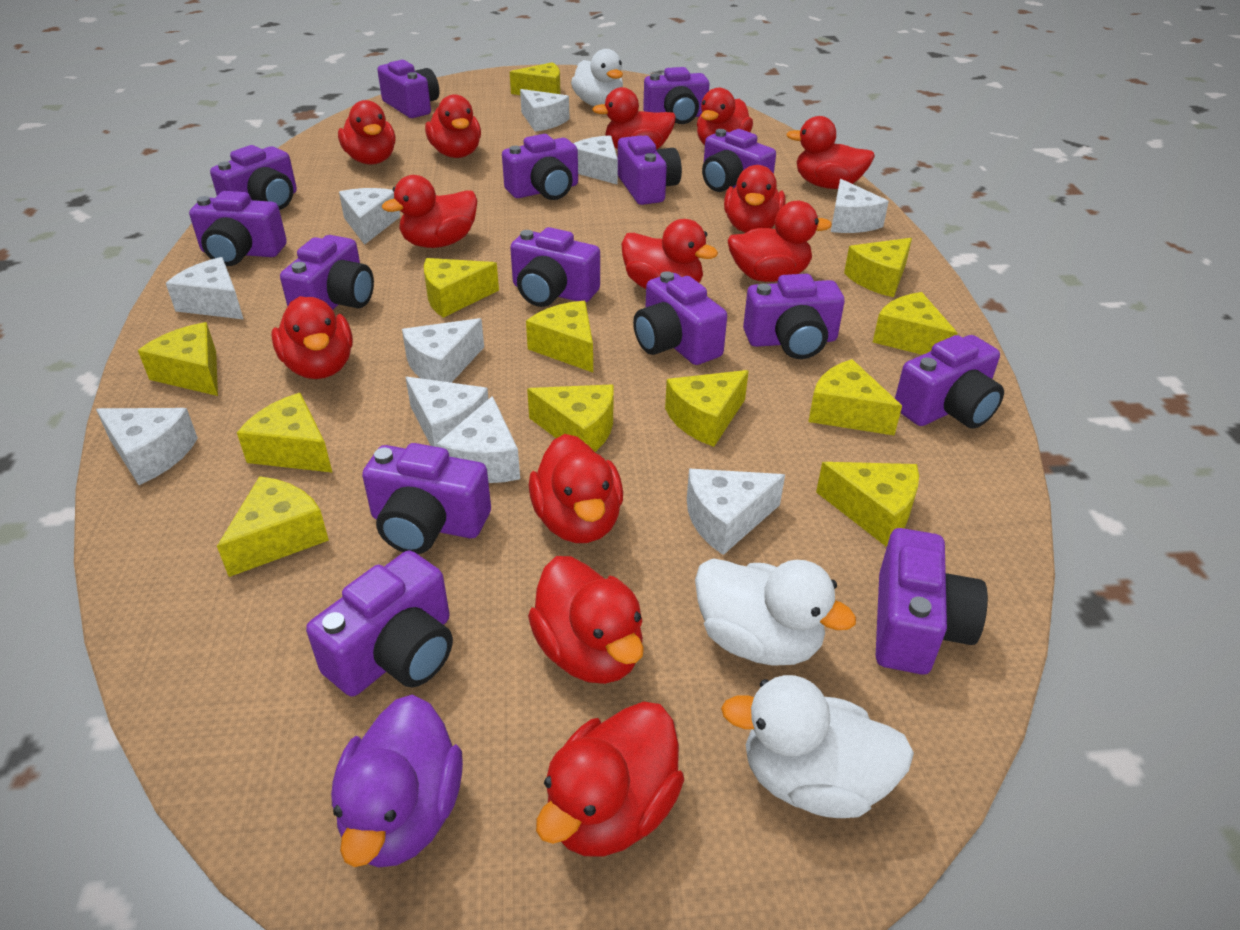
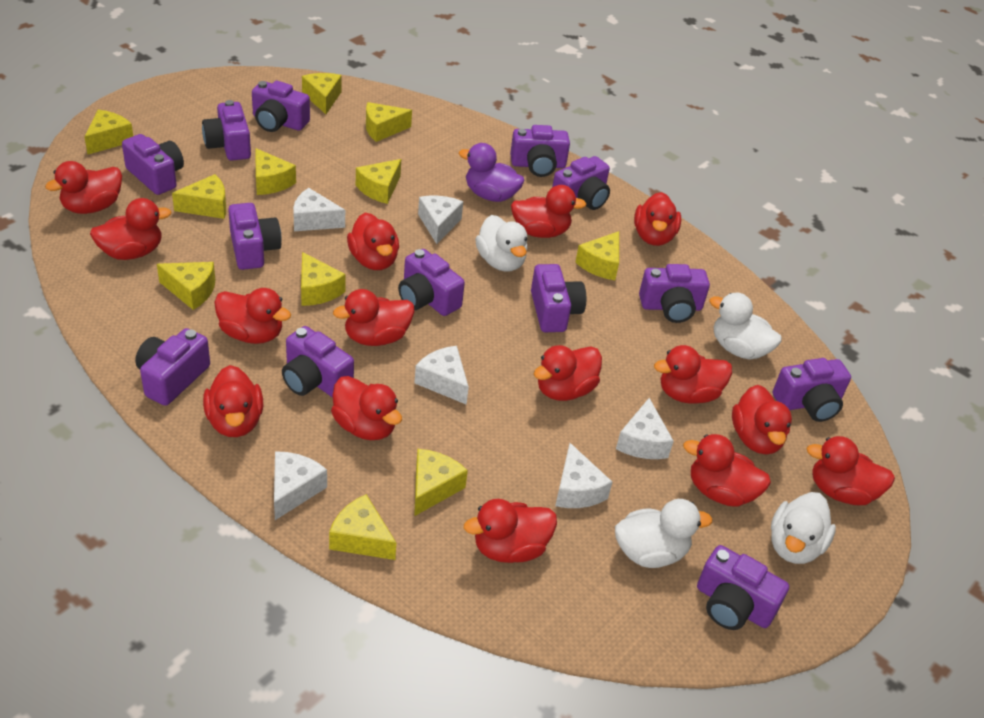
purple camera: [189,191,287,266] [210,145,297,210] [280,235,374,310] [306,551,453,696] [362,443,491,554] [377,60,439,118] [502,134,578,200] [510,227,600,307] [618,135,682,205] [633,271,727,365] [643,67,709,124] [702,129,776,192] [743,274,845,359] [876,528,988,675] [895,335,1004,428] = 15 -> [122,134,184,195] [135,328,210,406] [202,100,251,161] [228,203,282,270] [252,81,310,132] [282,326,354,397] [398,249,465,316] [510,125,570,177] [531,264,586,332] [552,156,610,210] [639,264,710,323] [697,545,789,630] [773,358,851,422] = 13
red duck: [271,296,353,379] [338,100,395,165] [382,175,477,248] [425,94,481,158] [528,434,623,543] [528,556,644,684] [536,701,684,857] [592,87,676,150] [621,219,718,289] [697,88,753,145] [724,165,786,233] [728,201,832,282] [786,116,875,189] = 13 -> [45,161,122,214] [90,198,172,260] [203,365,263,437] [214,288,291,344] [331,376,402,440] [333,289,414,346] [347,213,399,270] [464,499,557,563] [511,185,587,238] [534,345,602,401] [634,192,681,246] [654,345,732,404] [683,434,771,507] [732,385,792,454] [806,436,895,505] = 15
white cheese: [96,408,198,485] [166,257,244,320] [339,188,400,245] [402,318,484,383] [406,377,489,447] [436,396,520,483] [520,89,570,132] [573,135,618,185] [687,469,785,555] [831,179,889,233] = 10 -> [274,451,327,520] [293,188,345,231] [414,346,469,405] [418,196,463,244] [555,443,612,508] [616,398,674,459] = 6
white duck: [571,49,623,106] [695,558,856,666] [721,675,914,818] = 3 -> [475,215,527,272] [615,499,712,568] [709,293,782,360] [771,492,836,564] = 4
yellow cheese: [138,322,218,396] [217,476,329,577] [237,393,333,473] [424,258,499,318] [510,62,561,95] [526,301,593,373] [527,384,614,452] [665,370,749,447] [808,359,902,435] [816,462,919,546] [844,238,912,297] [873,292,957,355] = 12 -> [84,110,133,154] [157,262,215,310] [172,174,226,219] [255,148,296,195] [301,252,346,306] [302,73,342,114] [329,494,396,560] [356,159,401,204] [366,102,412,142] [414,449,468,516] [575,231,619,280] = 11

